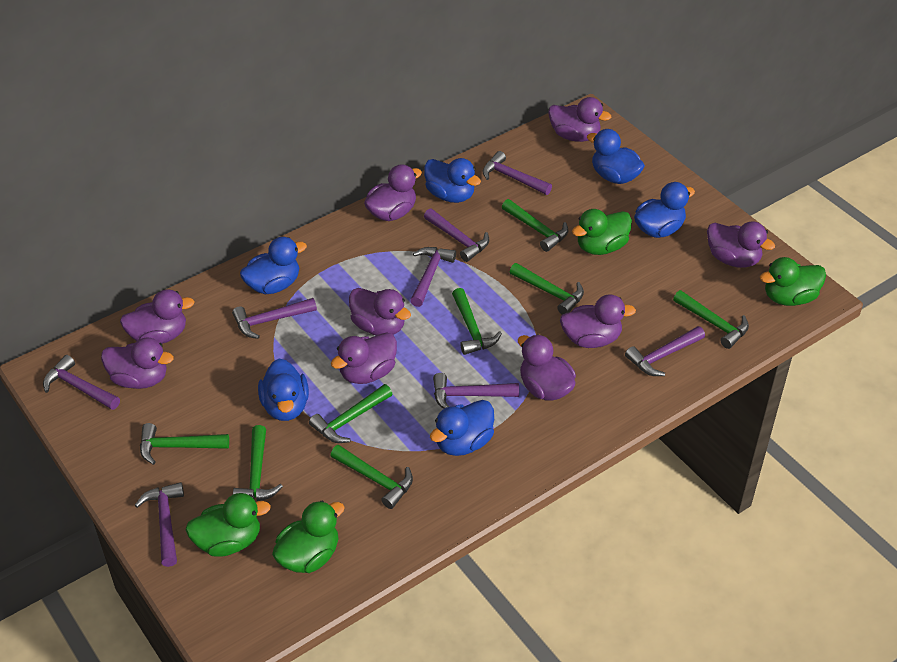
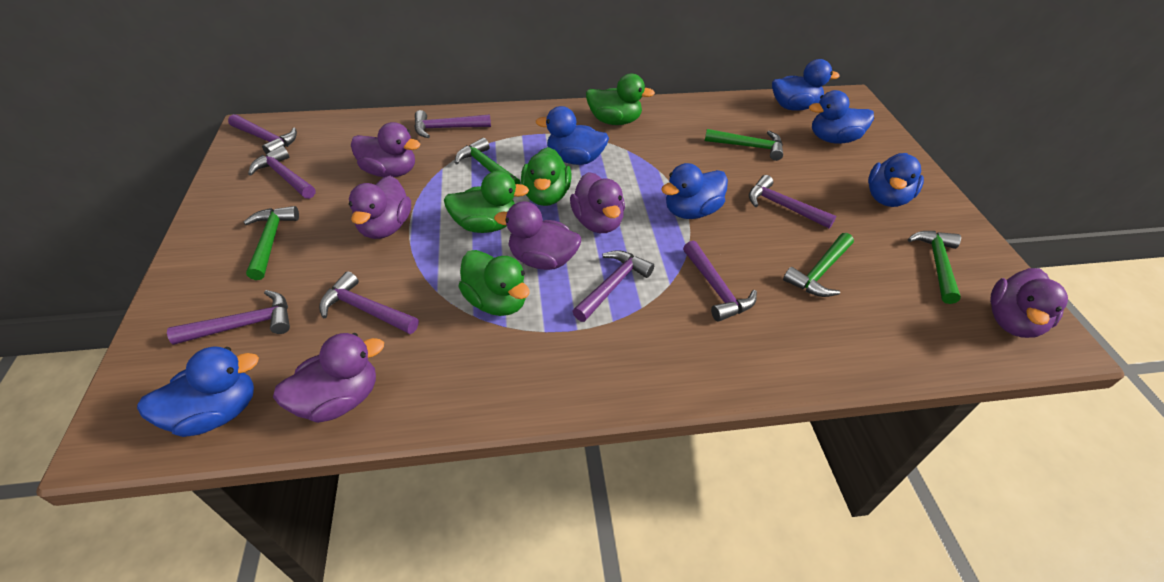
green hammer: [140,423,229,465] [233,425,283,501] [309,384,392,443] [330,445,413,509] [452,288,502,355] [502,199,568,252] [510,263,584,315] [673,290,749,349] = 8 -> [243,206,299,280] [455,138,521,184] [705,129,783,161] [783,233,854,297] [908,231,961,304] = 5
purple duck: [101,338,174,389] [120,289,195,344] [331,332,397,384] [349,288,411,335] [364,164,422,221] [518,335,576,401] [548,97,611,142] [560,295,636,348] [707,221,775,268] = 9 -> [273,333,384,423] [349,176,411,239] [351,122,420,177] [494,201,581,270] [570,172,625,233] [990,268,1068,338] = 6

